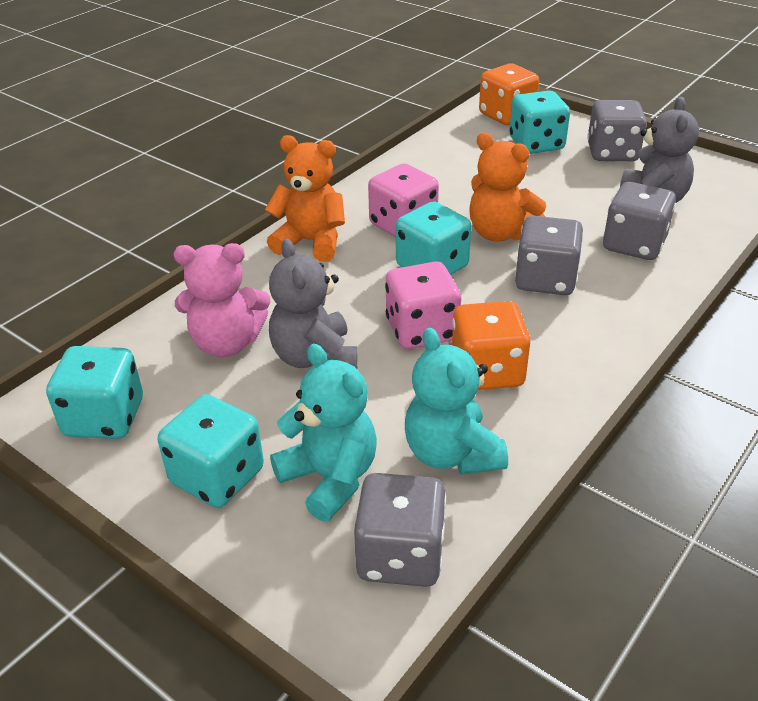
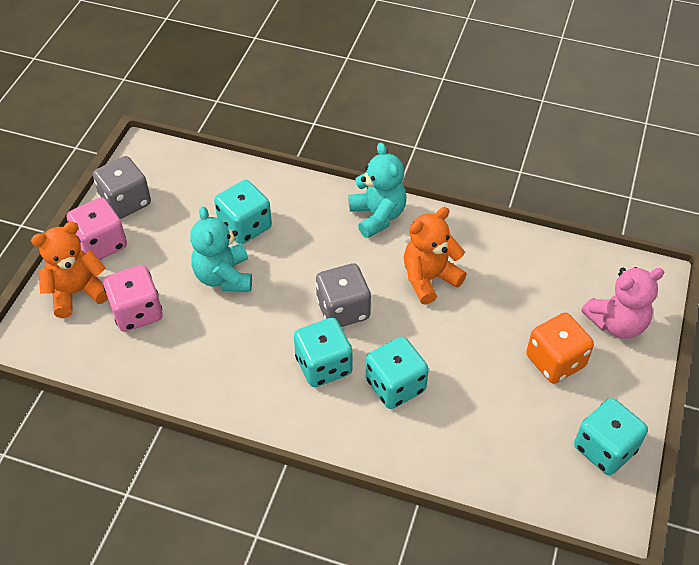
grey dice: [354,473,446,587] [515,216,583,295] [587,100,647,161] [603,182,676,260] = 4 -> [93,156,151,219] [316,263,371,327] = 2
grey teddy bear: [269,239,357,369] [620,97,699,203] = 2 -> none = 0
orange dice: [452,301,531,390] [479,63,539,125] = 2 -> [526,313,594,384] = 1

